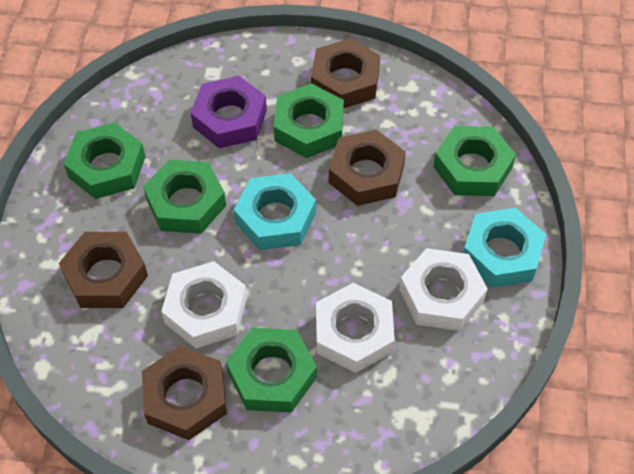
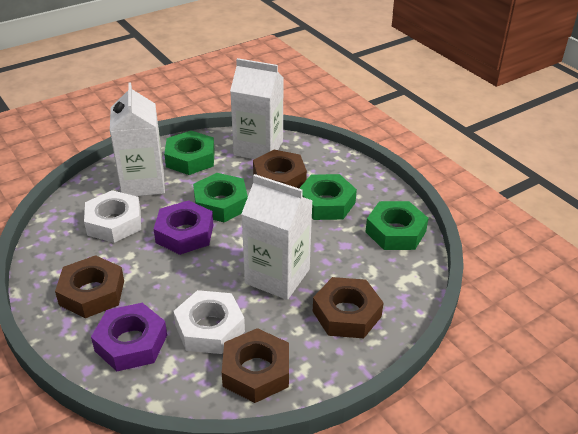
green nut: [64,122,145,199] [143,160,226,234] [226,328,317,413] [274,83,344,158] [433,126,516,196] = 5 -> [164,131,215,175] [193,173,248,223] [299,174,357,220] [366,201,429,250] = 4
purple nut: [191,76,267,148] = 1 -> [91,303,167,371] [154,200,213,255] = 2
turquoise nut: [234,173,316,250] [463,208,546,288] = 2 -> none = 0
white carton: none = 0 -> [110,82,165,196] [230,58,284,159] [241,174,313,300] = 3
white nut: [161,261,247,349] [316,283,395,373] [399,248,488,331] = 3 -> [84,190,141,243] [173,290,245,354] = 2

